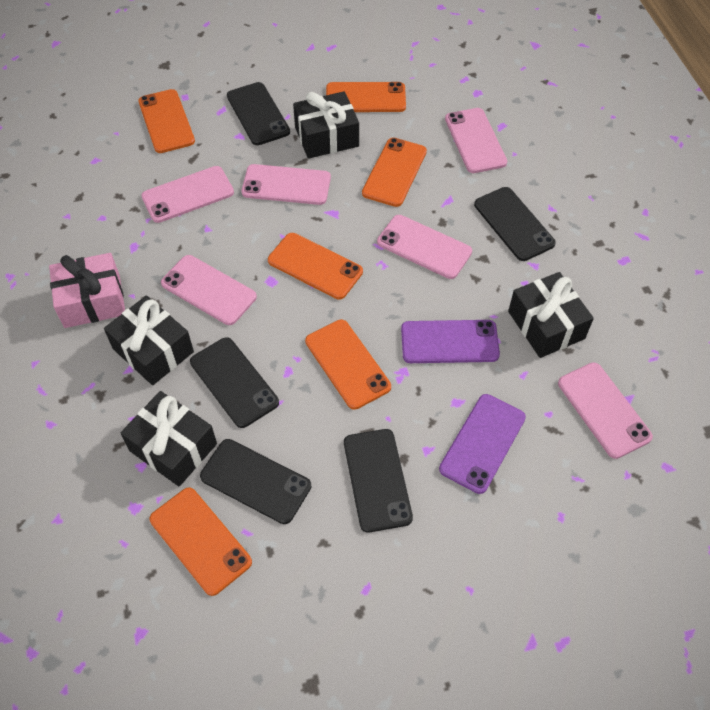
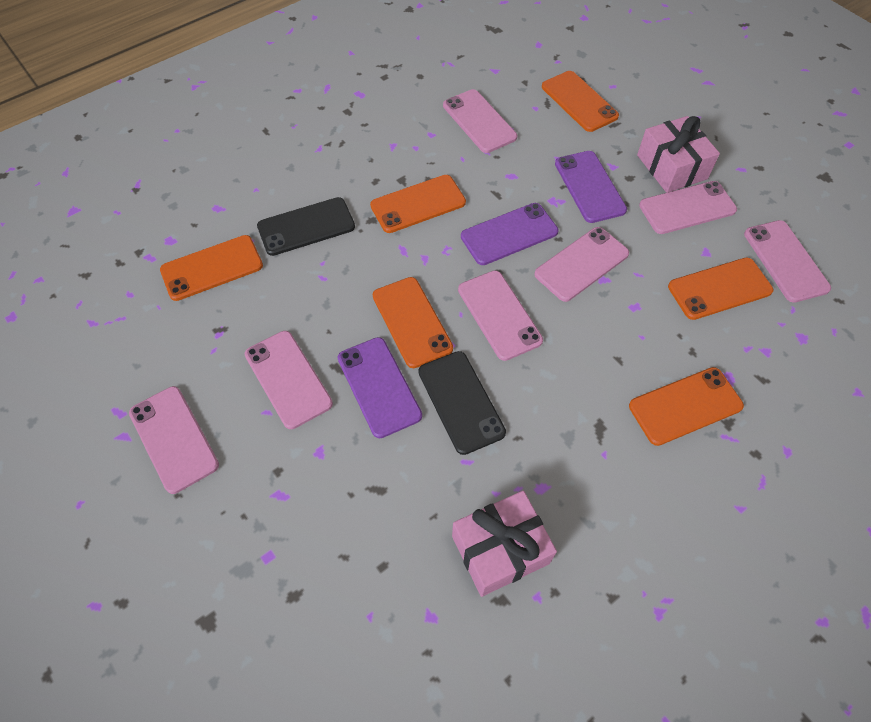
black gift: [104,295,194,385] [120,391,217,486] [293,91,359,159] [508,272,594,358] = 4 -> none = 0
black phone: [190,337,279,428] [200,439,311,524] [227,82,290,145] [344,429,413,533] [474,187,556,261] = 5 -> [257,197,355,256] [418,351,506,455] = 2
pink gift: [49,253,125,328] = 1 -> [452,491,557,597] [637,116,720,193] = 2
pink phone: [141,166,234,223] [161,255,257,325] [242,164,331,205] [377,215,472,279] [445,108,507,173] [558,362,653,459] = 6 -> [129,386,219,494] [245,331,333,429] [443,89,517,153] [458,271,543,361] [534,227,629,302] [639,181,737,234] [744,220,831,303] = 7
purple phone: [401,320,500,363] [439,394,526,494] = 2 -> [337,337,422,438] [461,203,558,265] [555,151,627,223] = 3

